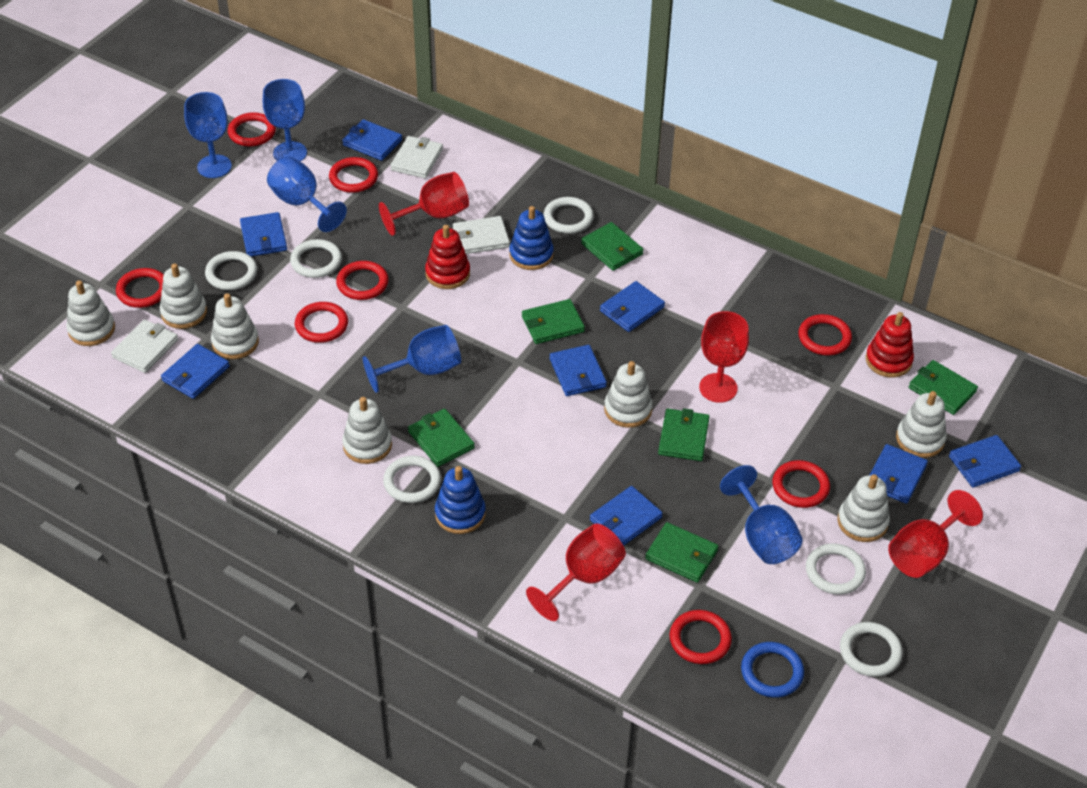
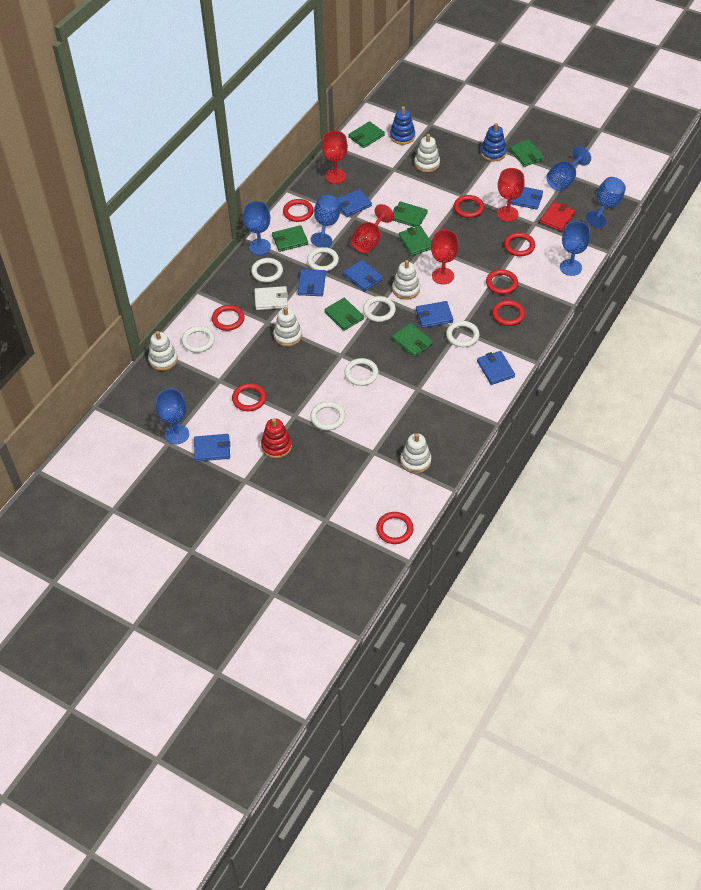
blue goblet: [184,92,232,178] [263,79,307,162] [267,157,347,232] [363,325,461,393] [720,465,803,564] = 5 -> [156,389,189,444] [243,201,271,255] [311,195,340,248] [546,146,591,191] [560,221,590,276] [586,177,626,228] = 6
blue ring: [741,642,804,698] = 1 -> none = 0
blue wallet: [161,344,230,399] [240,212,287,256] [342,119,402,161] [550,345,607,396] [590,486,663,546] [600,281,665,332] [870,444,928,504] [949,435,1021,488] = 8 -> [194,434,230,462] [298,269,326,296] [338,189,372,217] [344,260,383,292] [416,301,453,328] [477,351,515,385] [511,187,543,210] = 7
green wallet: [408,409,475,467] [522,299,585,344] [581,222,644,271] [645,522,718,583] [658,408,710,461] [909,360,978,415] = 6 -> [272,225,308,252] [324,298,364,331] [349,121,385,148] [392,323,433,357] [393,201,428,227] [399,226,432,256] [509,140,544,167] = 7
red stacking toy: [425,225,470,289] [866,312,914,378] = 2 -> [261,418,292,458] = 1
red wallet: none = 0 -> [540,202,575,231] = 1
white ring: [205,251,257,290] [290,239,342,278] [383,456,441,503] [543,197,594,234] [806,543,866,595] [840,622,903,677] = 6 -> [182,326,215,353] [251,258,283,282] [307,247,339,271] [310,401,345,430] [345,358,378,386] [363,296,396,322] [446,321,480,347] = 7
white stacking toy: [66,280,115,346] [160,263,207,329] [211,293,259,359] [342,397,392,464] [604,361,653,428] [837,474,890,542] [896,391,947,458] = 7 -> [148,331,178,371] [273,307,302,347] [392,260,420,300] [400,433,431,473] [414,134,440,172] = 5
white wallet: [111,319,178,373] [390,136,443,178] [453,216,510,254] = 3 -> [255,286,288,310] = 1

